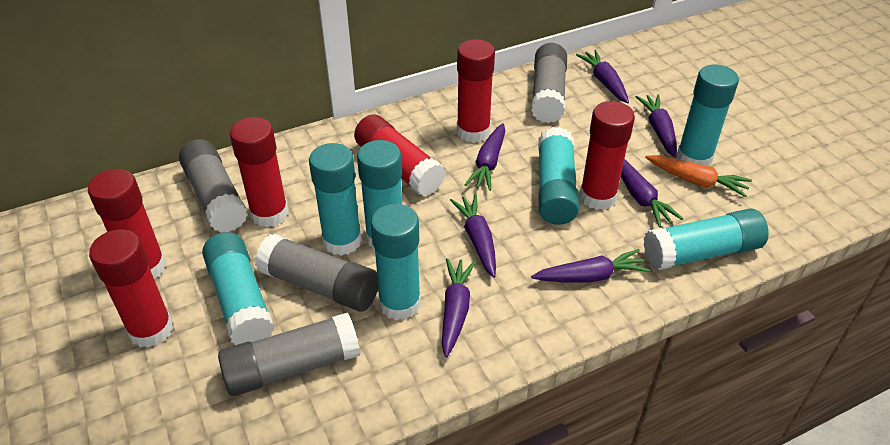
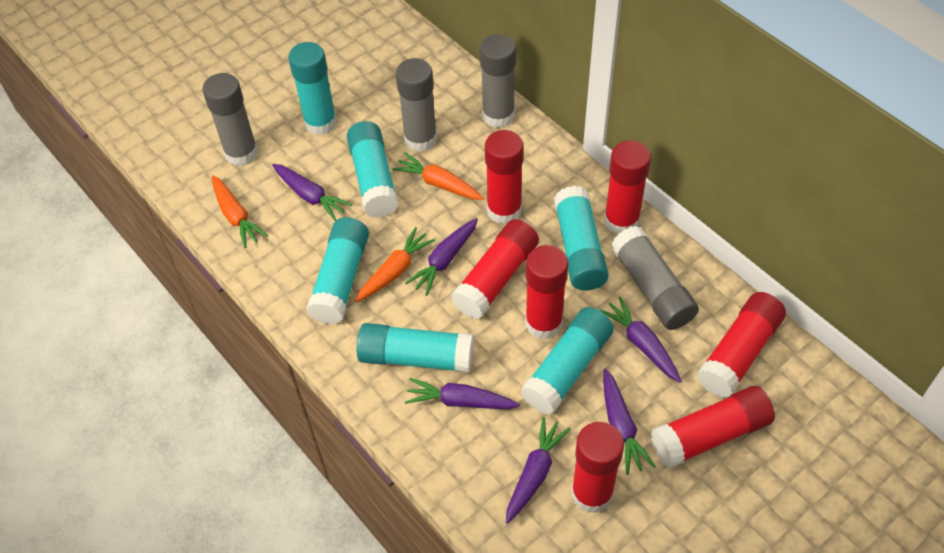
orange carrot: [645,155,752,197] = 1 -> [212,175,268,248] [355,227,436,302] [392,152,484,200] = 3
purple carrot: [442,258,476,357] [450,194,496,278] [464,123,505,191] [531,249,650,282] [576,50,629,103] [621,159,683,227] [636,94,677,158] = 7 -> [272,164,352,221] [405,218,478,296] [405,378,520,409] [506,417,571,524] [599,296,681,383] [603,369,656,475] = 6
red glue stick: [88,169,166,279] [89,229,173,348] [230,117,289,227] [354,114,445,196] [457,39,495,143] [579,101,635,210] = 6 -> [451,219,539,319] [485,130,524,224] [525,245,568,339] [571,422,624,513] [604,140,651,234] [651,386,775,468] [697,292,786,398] = 7
turquoise glue stick: [202,232,274,345] [309,143,362,256] [357,140,402,250] [371,204,421,320] [538,127,579,225] [644,209,769,270] [677,65,739,166] = 7 -> [288,42,337,135] [306,217,369,324] [346,121,398,218] [357,323,474,373] [520,307,614,415] [554,186,609,291] = 6

